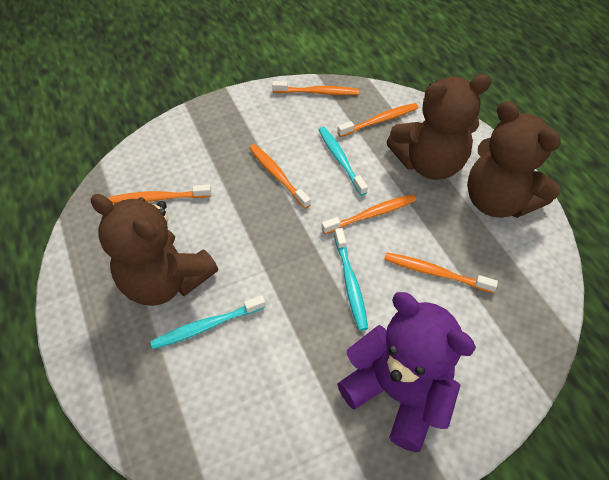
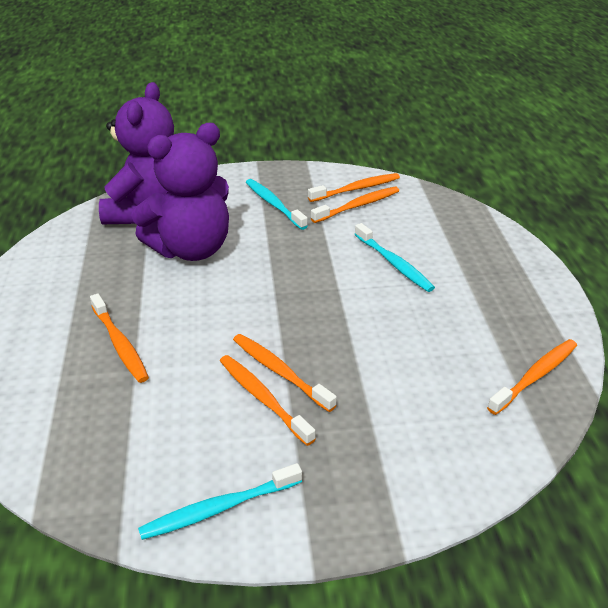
brown teddy bear: [91,194,218,306] [386,74,491,180] [467,101,561,218] = 3 -> none = 0
purple teddy bear: [337,292,476,452] = 1 -> [99,82,174,224] [131,123,229,261] = 2

